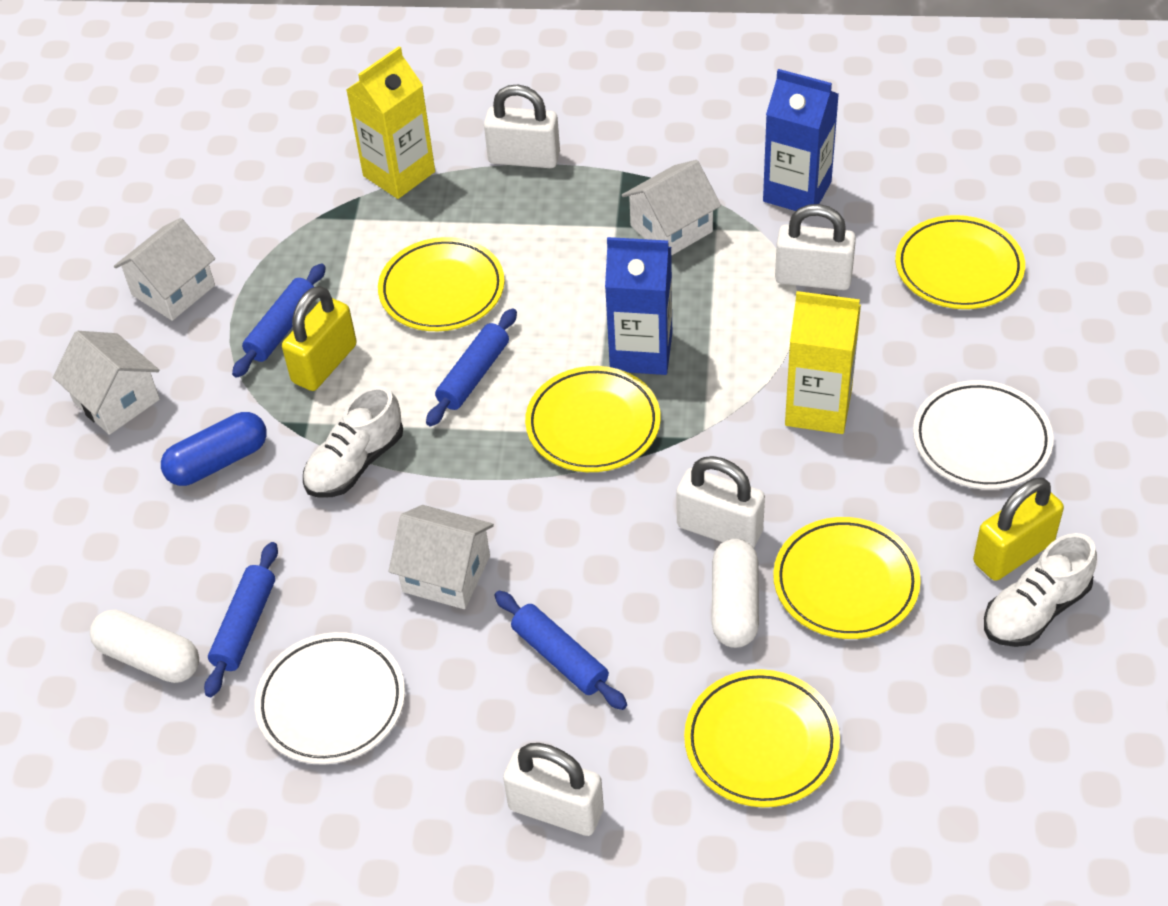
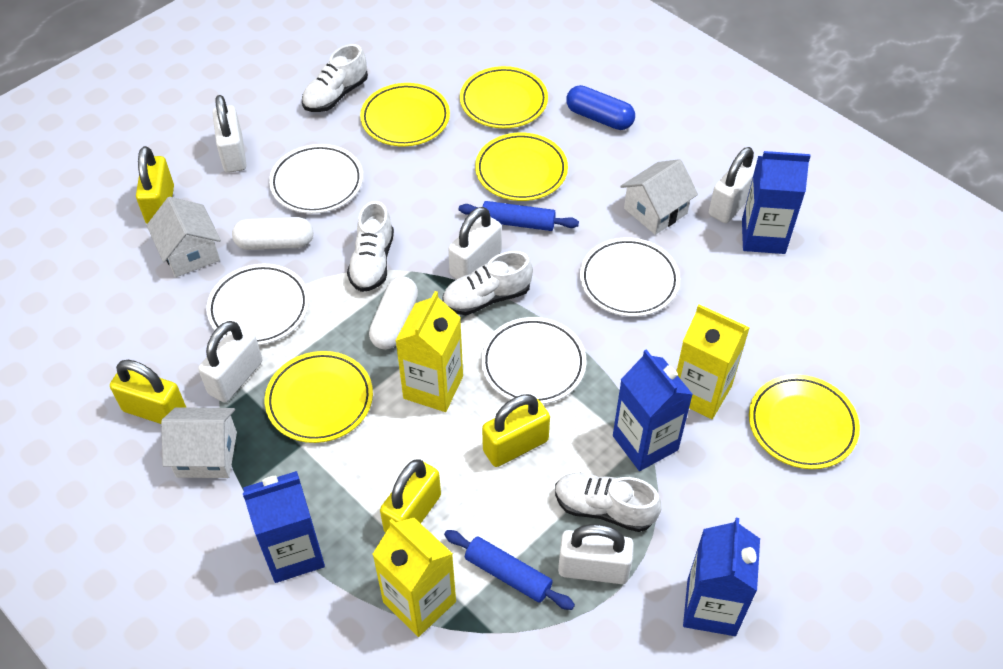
blue carton: [605,237,672,375] [763,69,839,211] = 2 -> [243,471,325,583] [613,349,693,471] [683,518,760,636] [742,151,811,254] = 4
blue rolling pin: [204,542,278,697] [232,263,326,378] [426,308,517,427] [494,591,627,710] = 4 -> [444,530,575,610] [459,201,579,231] = 2
white house: [53,331,160,435] [114,218,215,321] [388,505,494,609] [622,160,721,256] = 4 -> [147,197,221,277] [161,407,237,478] [620,159,698,235] = 3
white padlock: [484,85,560,168] [503,743,604,836] [676,456,765,548] [775,204,856,290] = 4 -> [198,321,263,402] [212,95,246,173] [448,207,502,279] [558,524,634,584] [709,147,757,223] = 5
white plate: [255,632,405,765] [913,380,1054,490] = 2 -> [206,264,309,345] [269,144,363,214] [481,317,586,404] [580,237,680,317] = 4
white shoe: [303,386,403,498] [984,533,1097,647] = 2 -> [302,44,368,112] [347,201,394,292] [442,251,533,315] [555,473,662,532] = 4
yellow carton: [346,46,435,199] [785,291,861,434] = 2 -> [372,518,456,637] [395,291,463,412] [676,304,749,419] = 3
yellow padlock: [282,286,357,391] [973,478,1064,581] = 2 -> [110,360,186,424] [136,146,174,224] [380,459,441,533] [482,394,550,467] = 4

